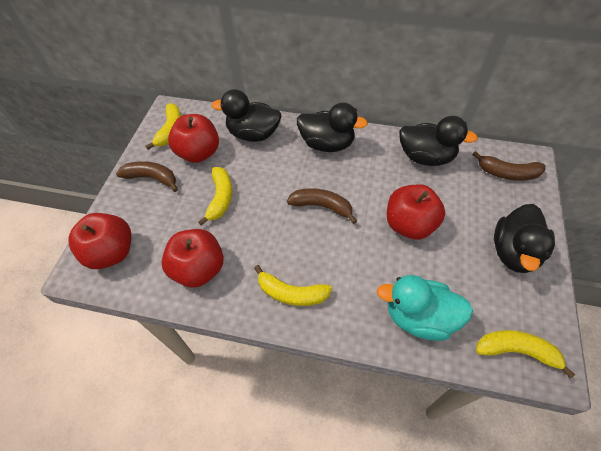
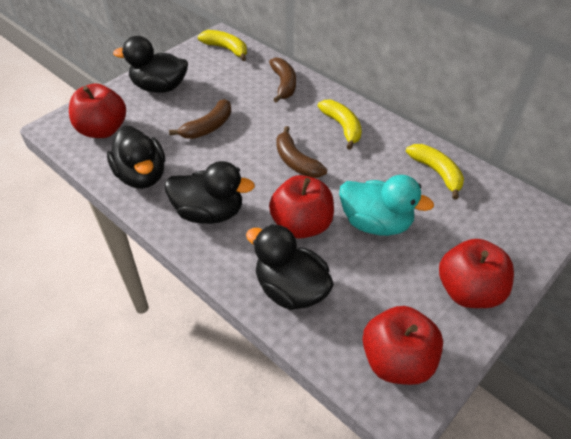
yellow banana: [146,103,181,150] [198,167,232,226] [254,265,332,306] [476,330,575,378] = 4 -> [198,30,247,61] [318,100,362,150] [406,144,464,200] = 3

